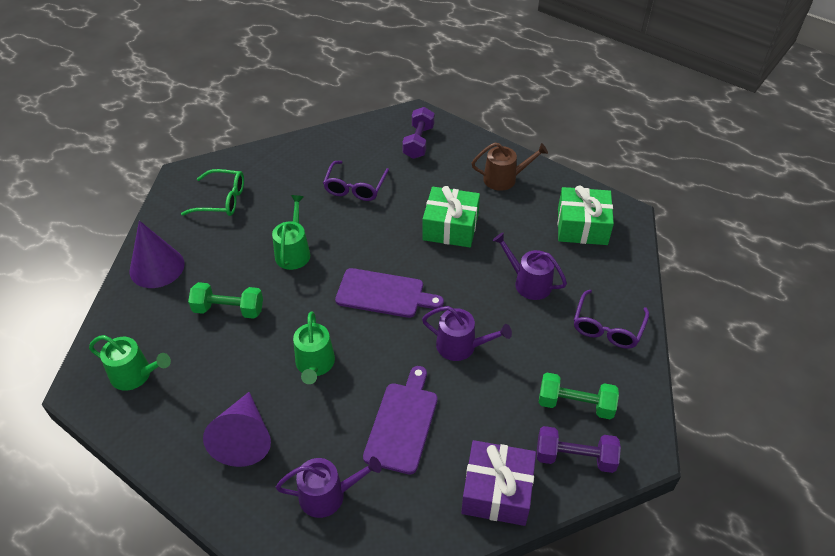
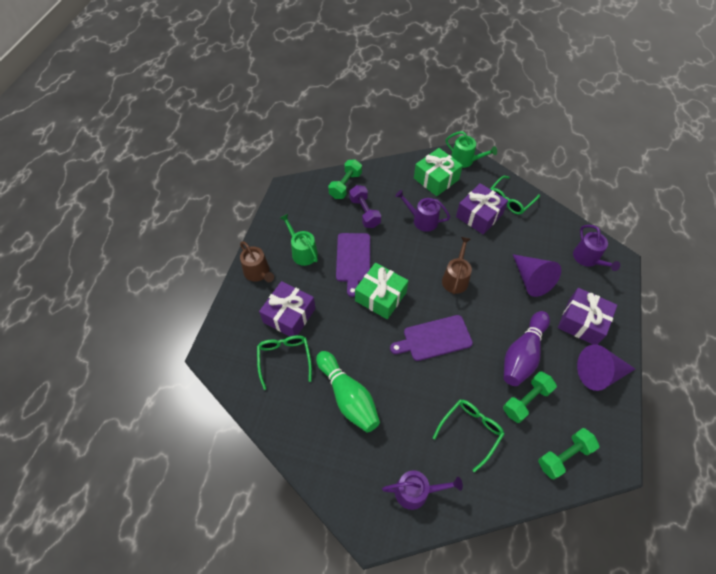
brown watering can: [472,143,548,191] = 1 -> [240,241,274,282] [442,237,472,294] = 2
green bowling pin: none = 0 -> [316,351,380,433] = 1
green dumbbell: [188,282,263,319] [539,373,619,419] = 2 -> [328,159,362,199] [503,371,557,423] [538,428,599,479] = 3
green glasses: [181,169,244,216] = 1 -> [257,335,312,390] [433,400,504,472] [490,176,540,214] = 3
green watering can: [89,335,171,391] [272,195,310,270] [293,311,335,384] = 3 -> [280,214,318,266] [446,131,497,168] = 2
purple bowling pin: none = 0 -> [504,311,550,386] = 1
purple dumbbell: [402,107,435,159] [537,426,621,473] = 2 -> [349,185,381,228] = 1
purple gift: [461,440,536,526] = 1 -> [259,281,316,336] [456,183,508,235] [558,288,617,345] = 3
purple glasses: [323,161,389,201] [574,290,649,349] = 2 -> none = 0

